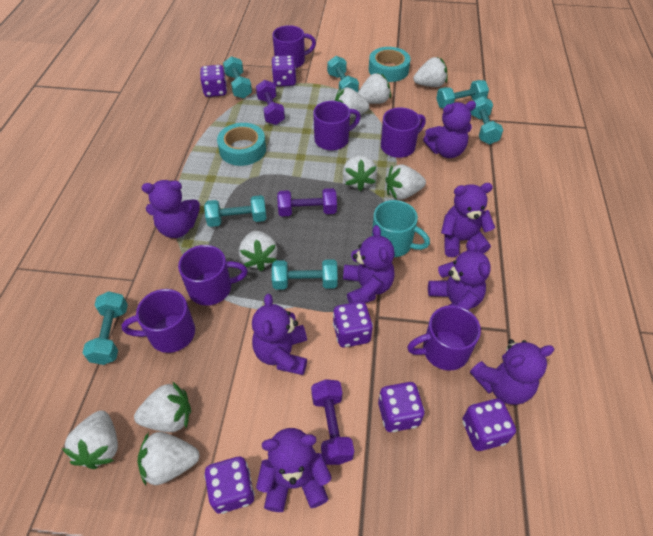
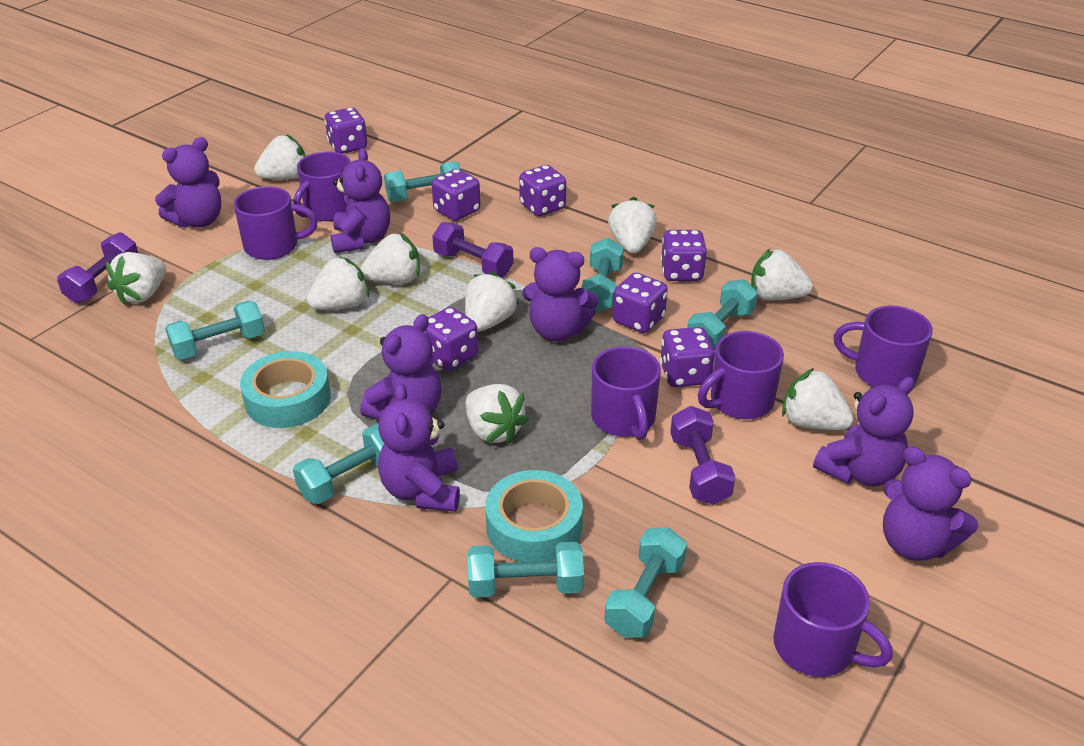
purple dice: [200,65,227,97] [204,457,255,514] [271,55,296,87] [333,301,373,348] [378,382,425,432] [462,399,516,451] = 6 -> [324,107,367,154] [425,307,478,371] [432,169,480,221] [519,165,566,216] [612,272,668,333] [660,327,715,387] [661,230,707,281] = 7
purple teddy bear: [142,180,200,238] [252,294,307,375] [256,428,332,512] [343,225,395,303] [423,101,476,158] [428,240,491,310] [441,183,495,257] [470,339,554,405] = 8 -> [155,137,221,228] [331,148,390,253] [360,314,441,420] [378,383,460,512] [522,247,599,341] [813,377,915,486] [883,446,978,561] = 7
turquoise mug: [372,200,430,257] = 1 -> none = 0

